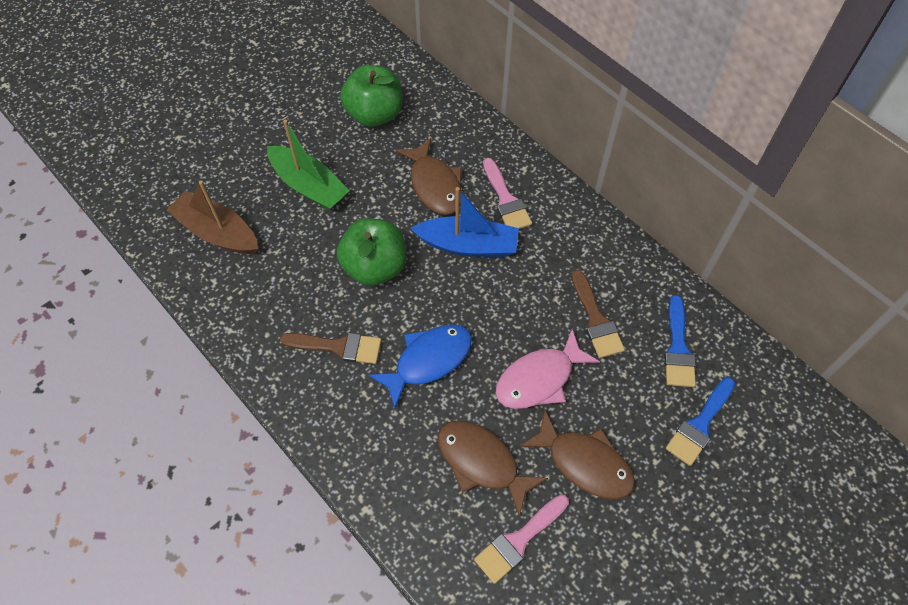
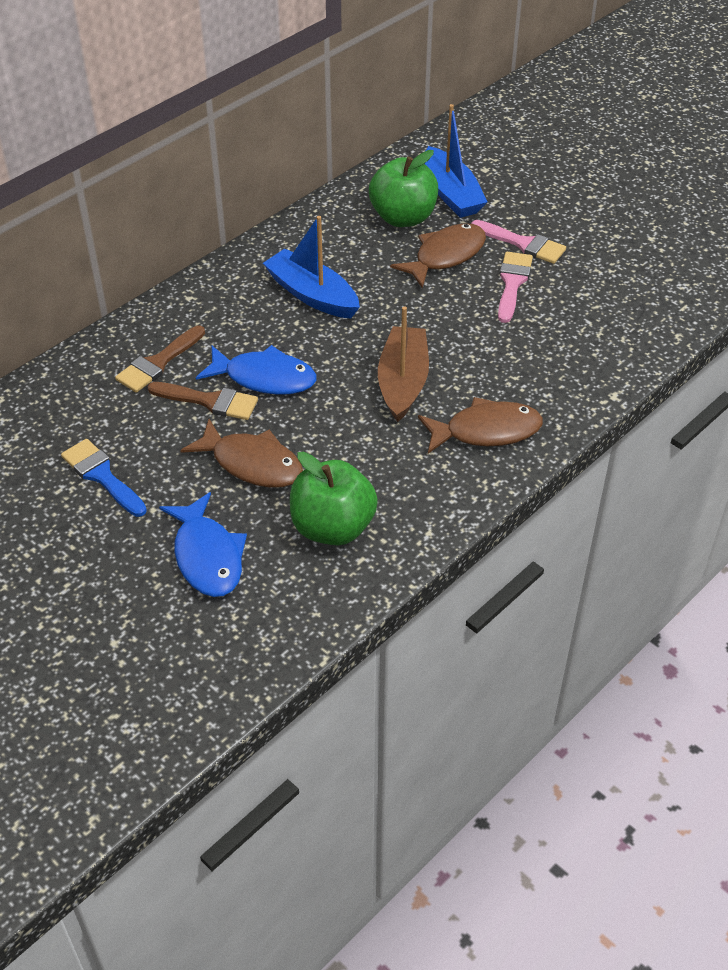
blue boat: [411,187,519,257] = 1 -> [263,216,360,318] [425,104,487,218] = 2
blue brush: [664,295,696,387] [666,377,735,466] = 2 -> [61,439,147,517] = 1
blue fish: [368,324,472,408] = 1 -> [159,492,247,597] [196,345,316,395] = 2
green boat: [267,120,350,210] = 1 -> none = 0
pink fish: [495,329,600,409] = 1 -> none = 0

